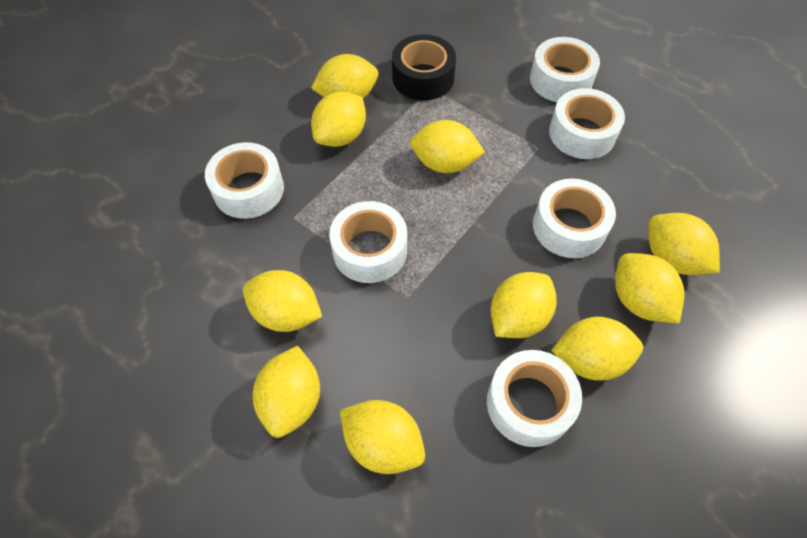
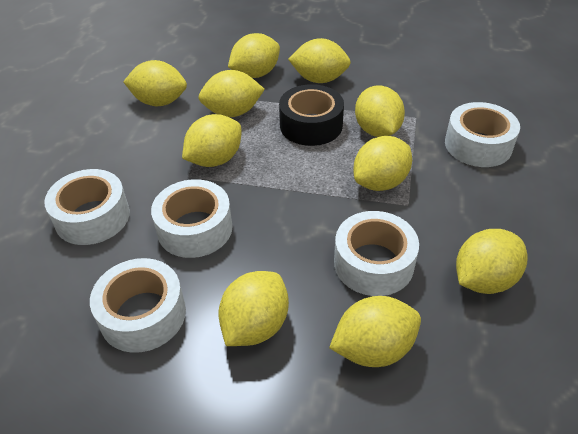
white tape: [205,142,284,219] [329,201,407,283] [487,350,582,447] [530,37,600,102] [533,178,616,258] [549,88,625,159] = 6 -> [44,169,130,245] [90,258,186,353] [151,179,233,258] [334,211,419,296] [445,102,520,167] = 5

